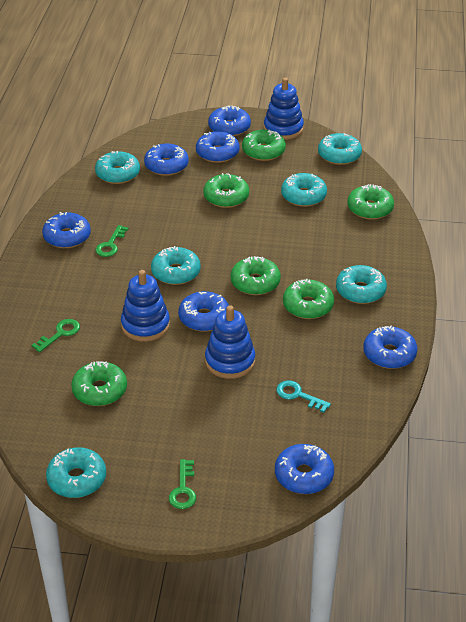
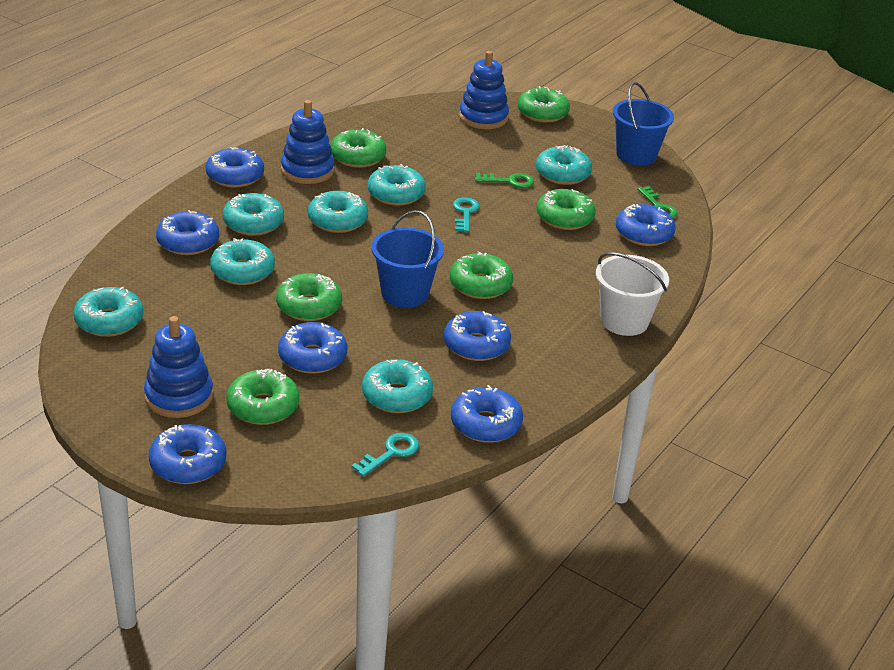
blue bucket: none = 0 -> [371,210,444,308] [613,82,674,166] = 2
green key: [32,319,80,352] [96,225,128,257] [169,459,196,509] = 3 -> [475,173,534,188] [637,186,677,218] = 2
turquoise donut: [46,447,106,498] [95,151,140,184] [151,246,201,285] [281,173,327,207] [318,133,362,165] [336,265,387,304] = 6 -> [74,286,143,337] [210,238,275,285] [223,193,284,236] [308,191,368,233] [362,359,433,413] [367,164,426,206] [536,145,592,185] = 7
turquoise key: [276,380,331,413] = 1 -> [351,433,419,477] [453,197,480,232] = 2
white bucket: none = 0 -> [596,252,669,336] = 1

